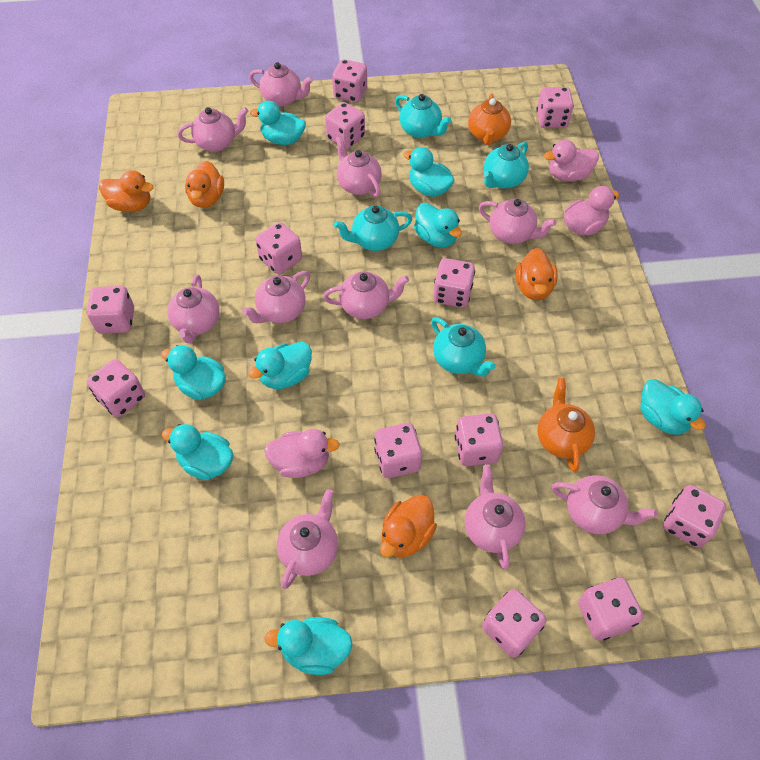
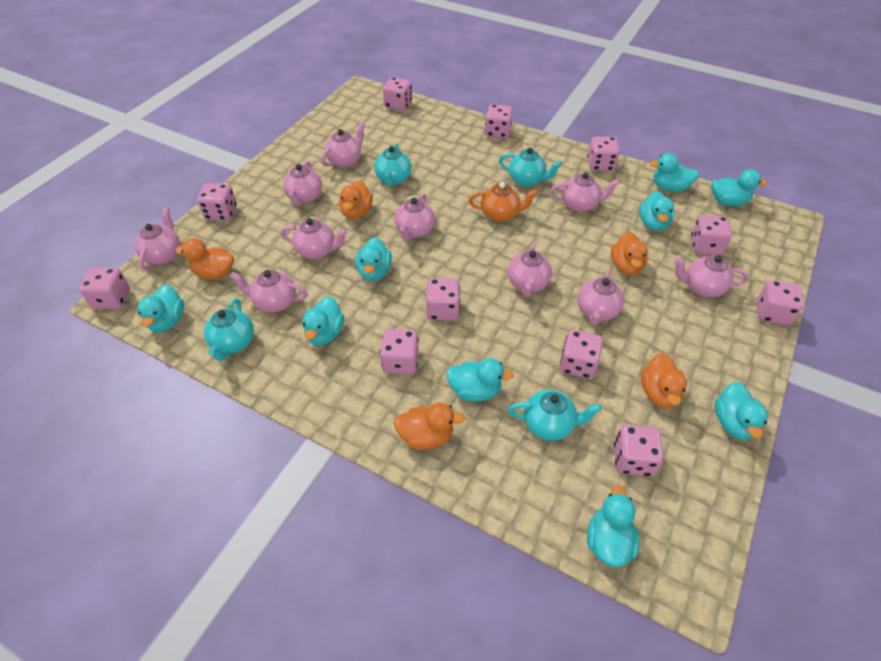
orange duck: [99,170,154,212] [185,161,224,208] [380,495,437,557] [516,248,557,300] = 4 -> [175,238,234,279] [339,180,373,219] [394,402,465,450] [611,232,648,275] [641,353,687,408] = 5
orange teapot: [468,93,511,145] [537,378,595,472] = 2 -> [469,182,538,222] = 1
pink dice: [87,286,134,334] [87,359,145,417] [255,222,302,274] [325,102,365,149] [332,59,367,103] [374,423,422,478] [433,258,475,308] [455,413,503,466] [482,589,546,658] [536,87,574,128] [578,578,644,641] [663,485,727,548] = 12 -> [79,268,130,309] [197,183,237,221] [380,329,419,375] [383,77,412,111] [426,278,460,320] [485,104,513,139] [560,330,603,379] [588,136,620,172] [614,424,663,477] [691,215,732,255] [757,280,804,325] = 11
pink duck: [264,429,340,478] [544,140,599,181] [564,186,619,236] = 3 -> none = 0
turquoise duck: [161,345,226,400] [162,424,233,480] [248,342,312,389] [250,101,306,145] [264,617,353,675] [403,147,455,197] [414,203,462,248] [640,379,706,435] = 8 -> [137,284,184,333] [302,296,344,345] [355,237,392,281] [446,358,514,402] [587,486,639,567] [639,191,675,231] [650,153,699,192] [711,169,767,206] [715,382,768,440] = 9

